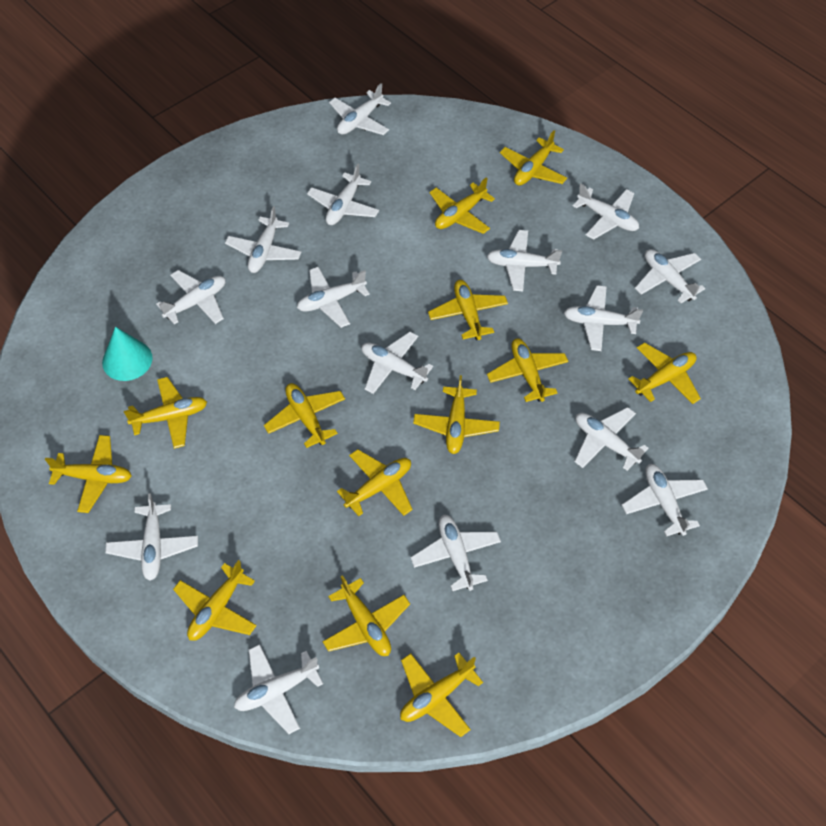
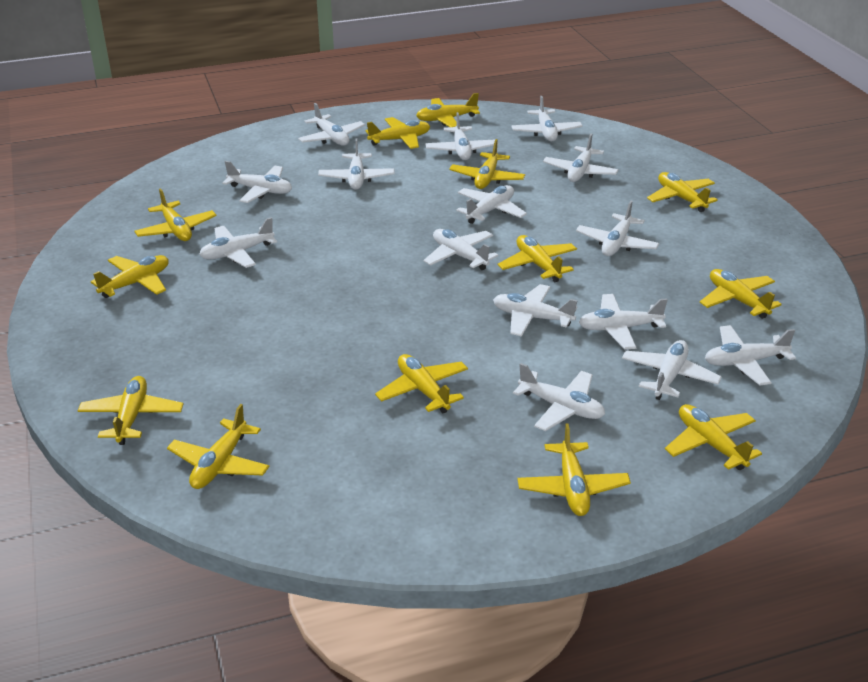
turquoise cone: [102,327,153,381] = 1 -> none = 0

